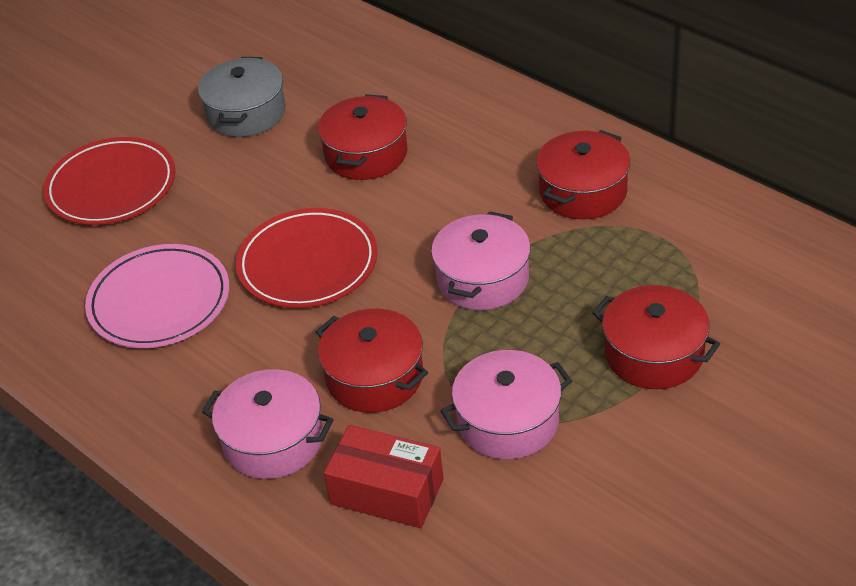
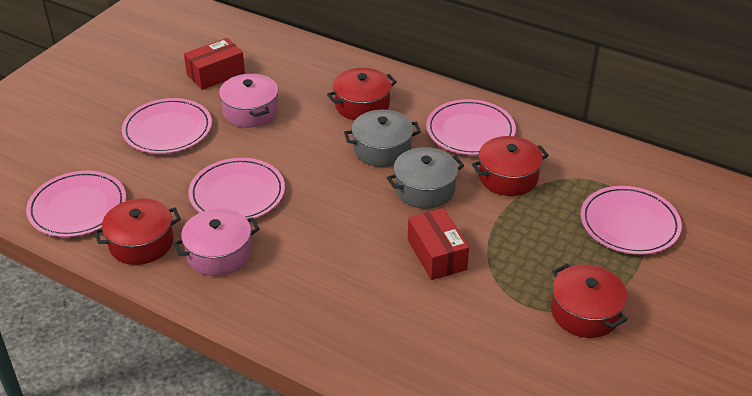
grey pot: [198,57,286,137] = 1 -> [344,110,421,167] [387,147,464,209] = 2
pink plate: [85,244,229,348] = 1 -> [26,171,126,237] [122,98,212,154] [189,158,285,219] [426,99,516,155] [581,186,682,255] = 5
pink pot: [202,369,334,479] [431,211,531,310] [441,350,572,459] = 3 -> [173,209,260,276] [219,73,278,128] = 2
red box: [324,425,444,528] = 1 -> [184,38,245,90] [408,208,469,280] = 2
red plate: [43,137,175,225] [236,208,377,308] = 2 -> none = 0

